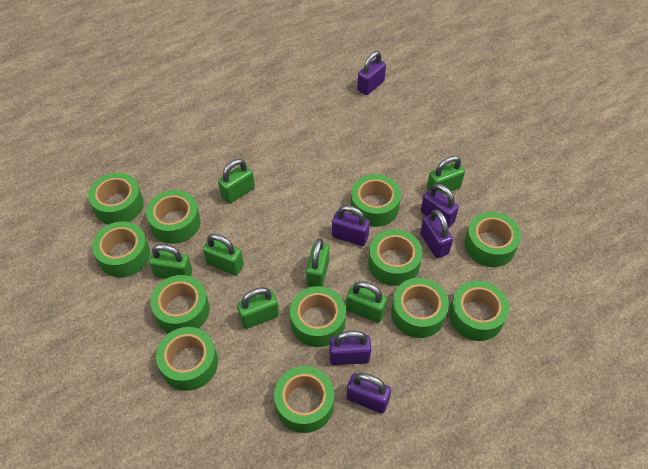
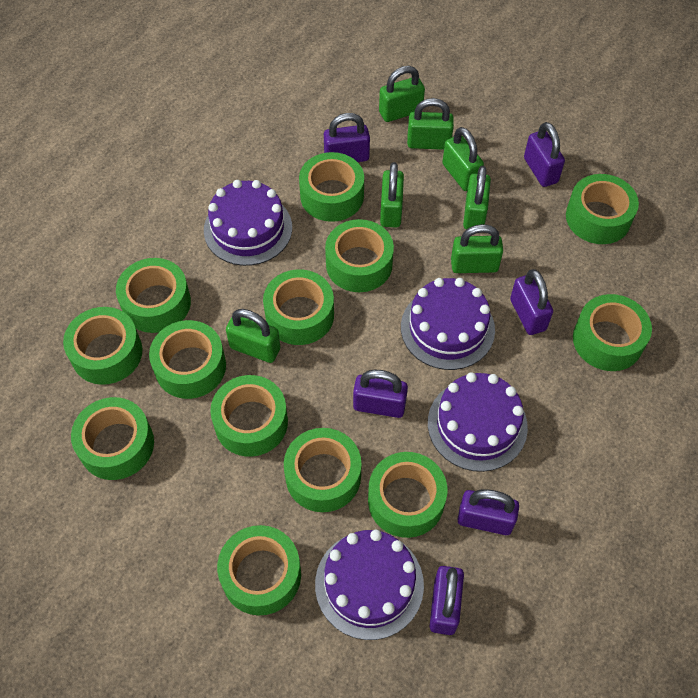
green tape: [88,173,144,225] [92,221,150,277] [146,190,201,244] [150,275,209,333] [156,327,218,391] [274,366,334,433] [290,286,346,347] [350,174,401,227] [368,229,423,286] [391,278,449,338] [449,281,509,341] [465,212,521,267] = 12 -> [63,307,142,385] [71,397,154,480] [116,258,191,333] [149,320,226,399] [210,375,288,457] [217,525,301,616] [263,269,334,345] [284,428,362,512] [299,152,364,222] [325,219,394,292] [368,452,447,538] [566,174,639,244] [573,294,652,371] = 13
purple cake: none = 0 -> [204,180,292,266] [315,530,424,640] [401,278,495,370] [428,372,528,472] = 4

